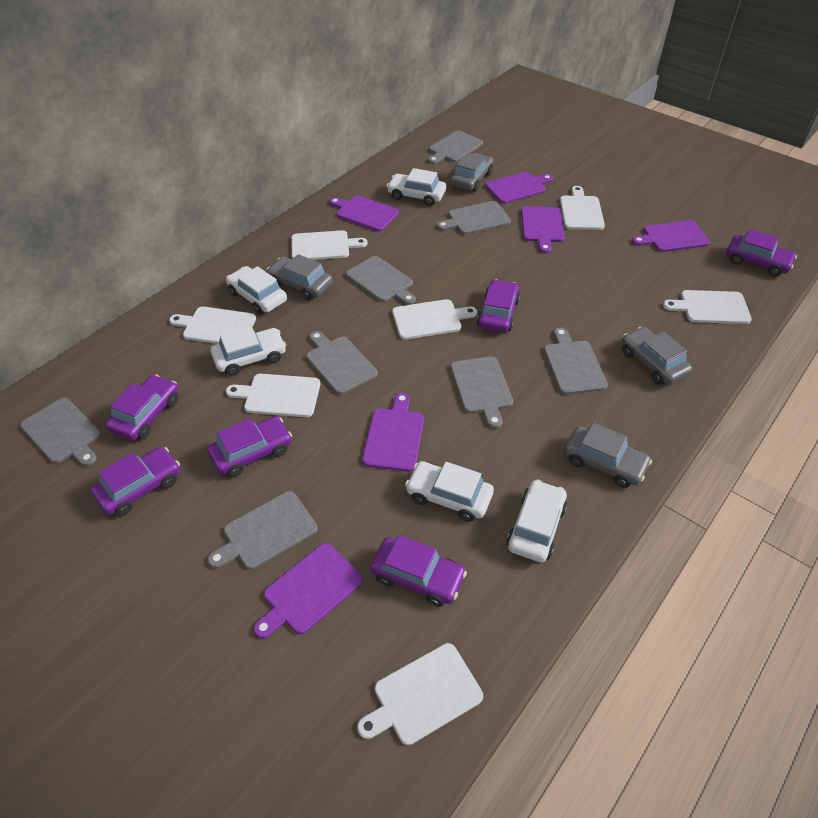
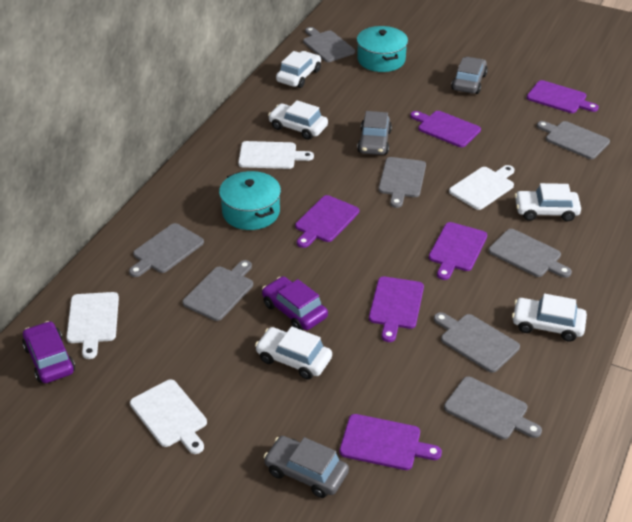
grey car: [267,254,333,300] [450,153,493,192] [564,423,652,488] [622,327,692,385] = 4 -> [264,436,349,498] [357,111,392,155] [451,57,488,94] = 3
purple car: [90,447,180,516] [106,375,178,441] [207,416,292,477] [370,535,467,607] [477,279,520,332] [727,229,797,277] = 6 -> [22,321,75,383] [262,276,328,330] = 2
turquoise pot: none = 0 -> [219,171,281,230] [357,26,408,72] = 2
white cutting board: [169,306,256,344] [226,374,320,417] [292,230,368,260] [357,643,483,745] [392,299,477,340] [560,186,605,230] [663,290,752,324] = 7 -> [67,292,119,359] [130,379,207,454] [238,141,314,169] [449,165,514,210] = 4

